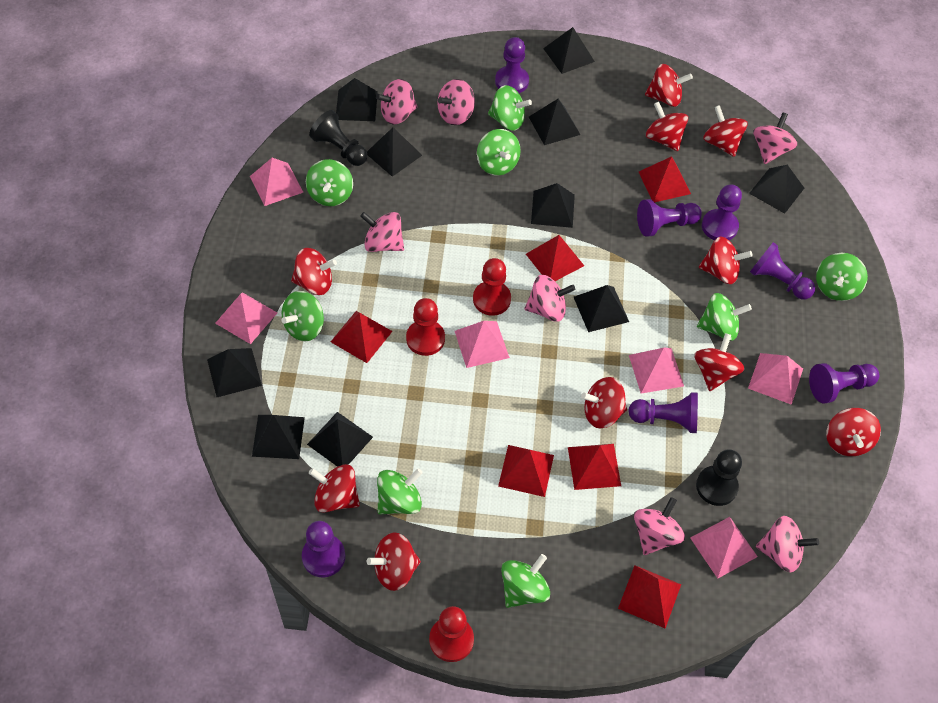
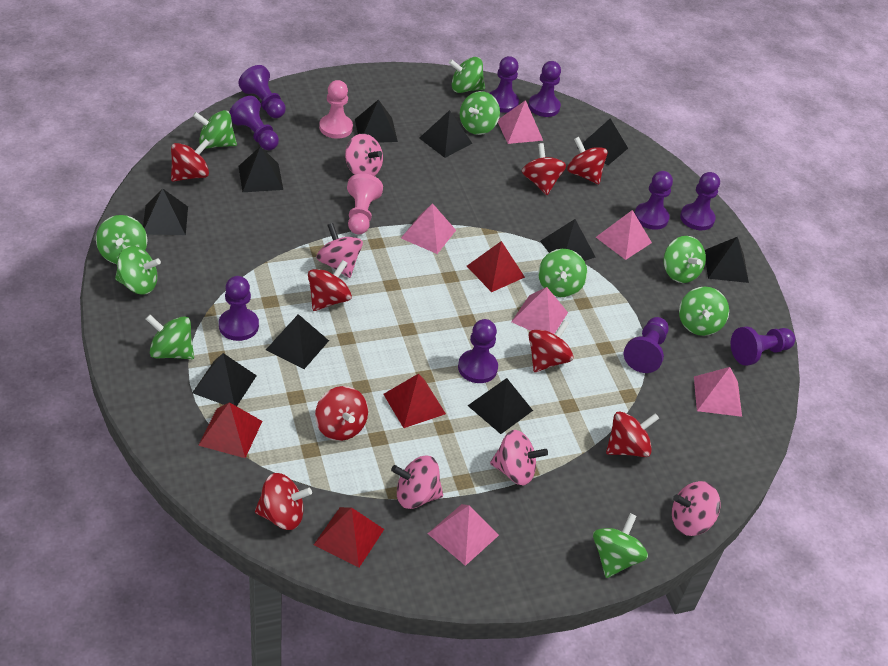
black pawn: [309,110,367,166] [696,449,742,506] = 2 -> none = 0
green spinning top: [282,291,324,341] [306,159,353,206] [377,468,423,514] [477,129,521,176] [488,85,532,131] [501,554,550,608] [697,293,752,341] [816,253,868,301] = 8 -> [96,215,147,264] [115,246,161,294] [146,315,194,359] [193,110,237,149] [449,57,485,93] [460,91,500,135] [538,249,587,297] [593,513,648,578] [664,236,706,283] [679,287,729,336] = 10
pink pawn: none = 0 -> [319,80,353,139] [347,173,383,234] = 2
pink spinning top: [360,212,404,252] [376,79,418,124] [437,79,475,125] [525,275,575,322] [634,497,685,555] [753,113,797,164] [756,516,819,572] = 7 -> [316,223,363,278] [345,133,383,176] [391,456,443,509] [490,430,548,486] [672,481,721,536] = 5
purple pawn: [302,521,345,577] [495,37,529,93] [628,392,698,433] [637,199,702,237] [702,184,742,240] [750,242,815,299] [809,363,879,404] = 7 -> [219,276,259,341] [229,96,279,150] [238,65,286,118] [458,319,498,383] [490,56,519,113] [528,61,561,117] [624,317,669,373] [635,171,673,230] [680,172,720,230] [731,326,795,366] = 10
red pawn: [406,298,445,356] [429,606,474,662] [473,258,511,316] = 3 -> none = 0
red pyramid: [331,311,392,363] [498,445,554,497] [526,235,584,281] [568,444,621,490] [618,565,681,628] [639,156,691,203] = 6 -> [198,402,262,458] [314,507,384,568] [383,373,446,428] [467,241,525,292] = 4
red spinning top: [291,248,337,295] [309,464,360,512] [367,532,421,591] [581,377,627,428] [645,64,693,107] [646,102,688,151] [694,333,745,391] [699,237,752,284] [703,105,748,157] [826,408,881,456] = 10 -> [171,139,210,182] [255,473,312,530] [308,260,352,311] [315,386,368,441] [522,143,566,195] [528,320,573,372] [567,137,608,184] [606,411,659,457] = 8

